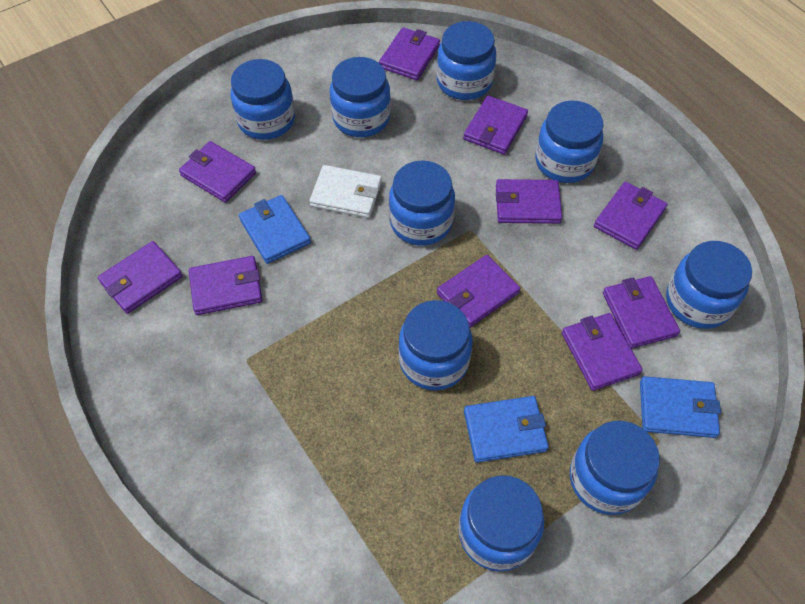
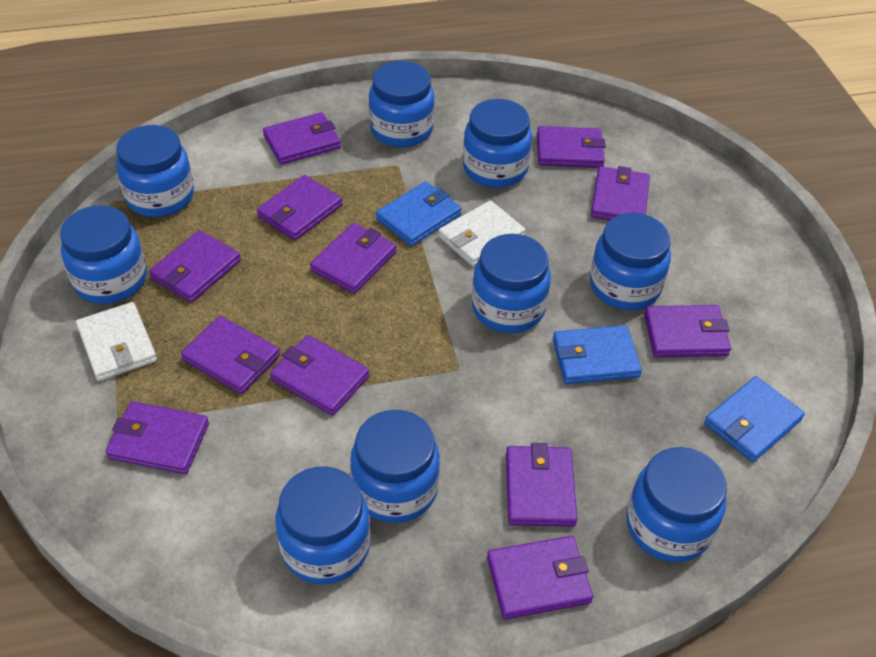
purple wallet: [98,241,183,314] [179,141,256,203] [189,256,262,315] [379,27,440,80] [437,255,520,328] [463,96,528,155] [496,179,562,224] [562,313,643,391] [594,182,668,250] [603,276,680,349] = 10 -> [106,401,209,474] [149,230,241,302] [181,316,280,394] [257,175,343,240] [263,112,341,165] [270,335,369,416] [310,223,397,294] [487,536,593,619] [506,443,577,527] [537,126,606,168] [591,166,650,220] [644,305,731,357] = 12
white wallet: [309,165,382,218] = 1 -> [76,302,157,381] [438,200,526,266] = 2

